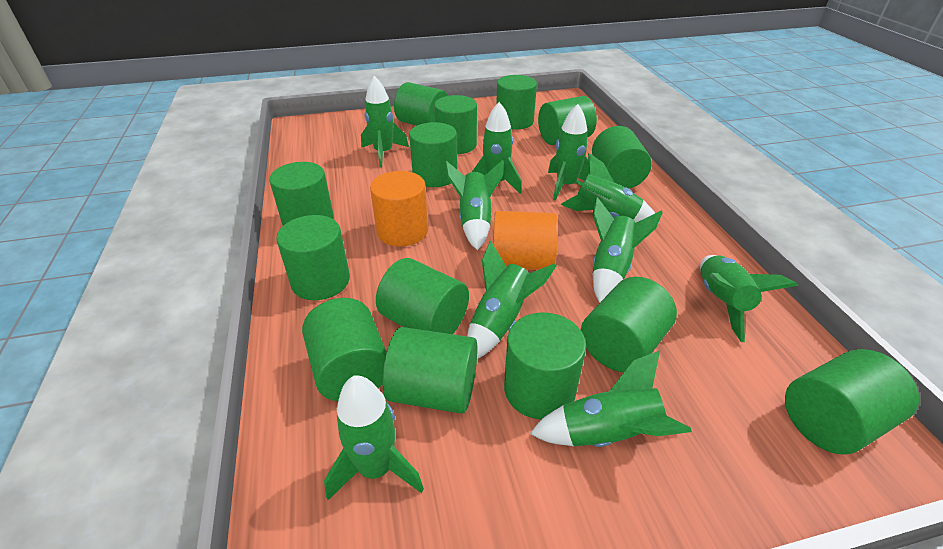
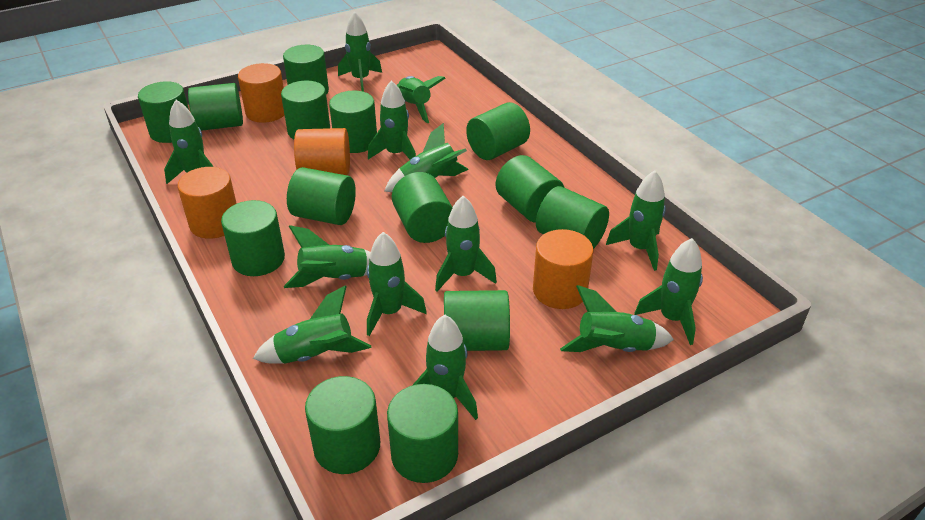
green rocket: [324,375,424,500] [361,76,409,167] [445,160,504,250] [467,241,557,359] [472,102,521,194] [530,350,692,447] [548,104,589,201] [561,153,660,224] [592,197,663,303] [700,255,798,342] = 10 -> [164,100,214,184] [253,285,371,364] [284,225,371,288] [338,11,382,92] [367,232,427,336] [368,80,416,160] [384,123,469,192] [397,76,446,123] [413,315,478,420] [435,196,497,291] [560,285,674,352] [606,170,666,271] [634,238,703,345] = 13
orange cylinder: [370,171,428,246] [493,211,558,270] = 2 -> [177,167,237,239] [238,63,284,123] [294,128,350,175] [533,229,593,309] = 4

